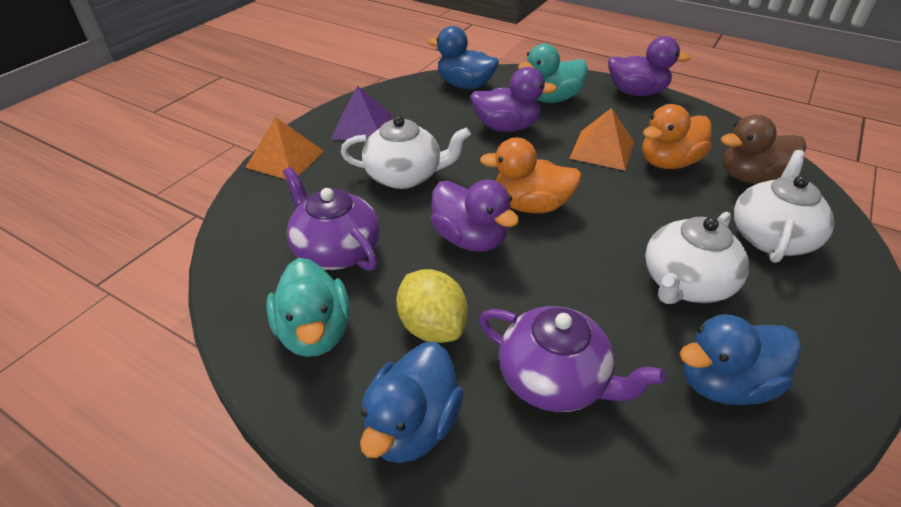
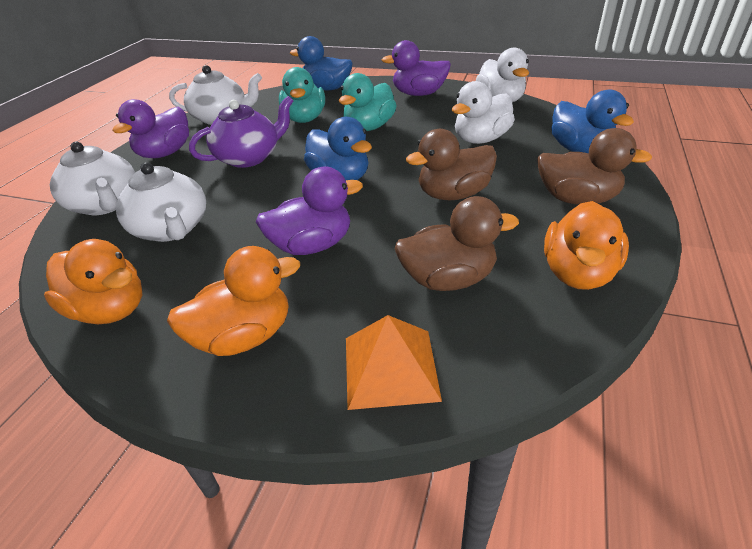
brown duck: [721,115,806,184] = 1 -> [395,196,519,291] [406,129,497,200] [537,128,652,205] = 3
orange duck: [480,137,582,213] [642,104,711,169] = 2 -> [44,239,142,324] [167,246,300,356] [544,201,629,290] = 3
orange pyramid: [245,117,324,179] [569,108,634,170] = 2 -> [346,315,442,410] = 1
purple pyramid: [331,86,392,140] = 1 -> none = 0
purple teapot: [283,167,380,271] [479,306,666,412] = 2 -> [189,96,293,168] = 1
white duck: none = 0 -> [452,81,515,144] [476,48,529,102] = 2
yellow lemon: [396,269,468,343] = 1 -> none = 0

